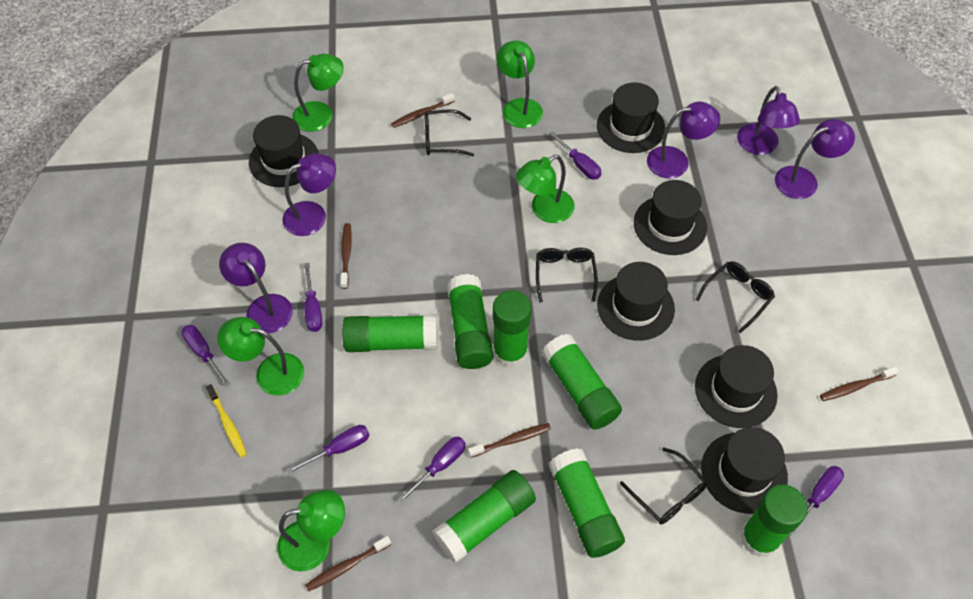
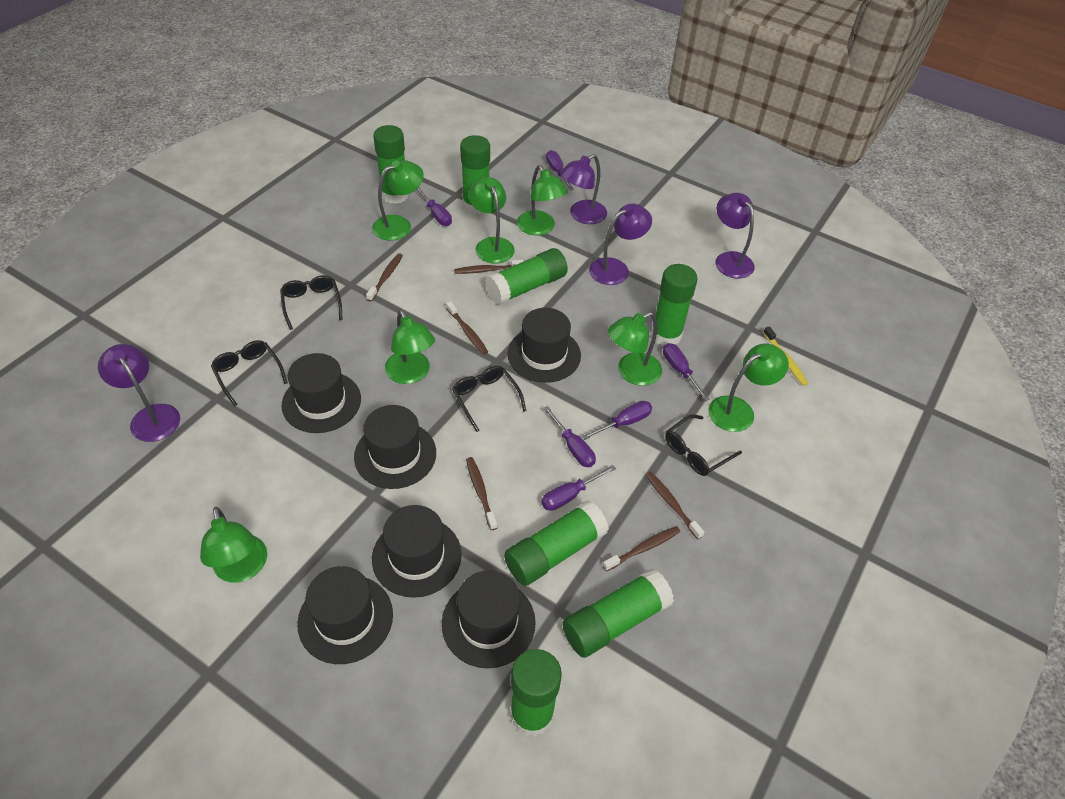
brown toothbrush: [305,536,392,592] [341,223,352,289] [391,93,455,128] [468,423,551,458] [820,366,899,401] = 5 -> [366,253,403,302] [446,301,488,355] [454,260,524,274] [466,457,497,530] [603,526,680,571] [645,471,705,539] = 6
green lamp: [217,317,304,396] [277,490,345,572] [292,54,344,132] [497,41,543,128] [516,155,575,223] = 5 -> [200,507,267,583] [372,160,424,241] [385,310,435,384] [469,177,515,264] [517,165,567,236] [608,312,662,386] [708,344,789,432] = 7
purple lamp: [219,243,293,333] [283,153,336,236] [647,102,720,178] [737,86,800,155] [775,119,855,199] = 5 -> [98,344,180,442] [560,154,607,224] [589,204,652,285] [715,193,755,278] = 4

